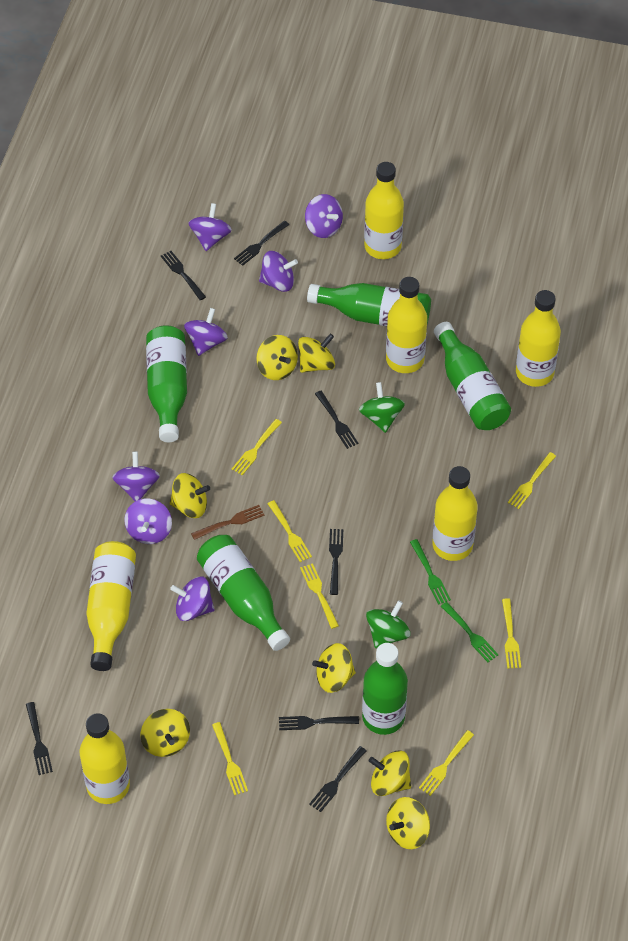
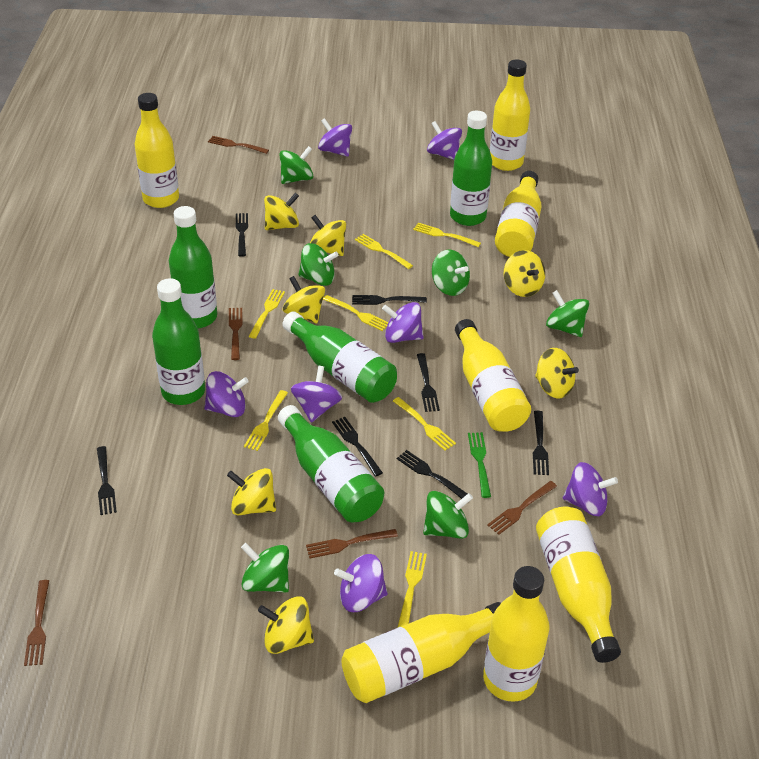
brown fork: [191,505,264,540] = 1 -> [24,580,49,666] [208,136,269,154] [229,308,243,360] [306,529,398,558] [487,481,557,535] = 5
green fork: [410,539,451,605] [441,602,499,662] = 2 -> [468,432,491,498] = 1
green spinning top: [359,382,405,433] [366,600,411,648] = 2 -> [241,543,289,592] [279,146,313,184] [298,243,339,286] [423,491,473,539] [432,249,470,296] [546,290,589,337] = 6
yellow bottle: [80,713,130,804] [86,541,136,671] [364,162,404,259] [386,277,427,373] [432,466,478,561] [516,290,561,387] = 6 -> [134,93,179,208] [341,602,501,703] [455,319,531,432] [483,566,549,702] [490,60,530,171] [495,171,542,257] [536,507,621,663] = 7

